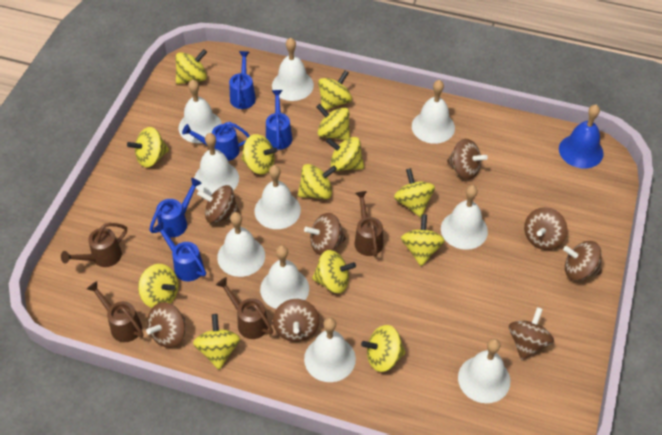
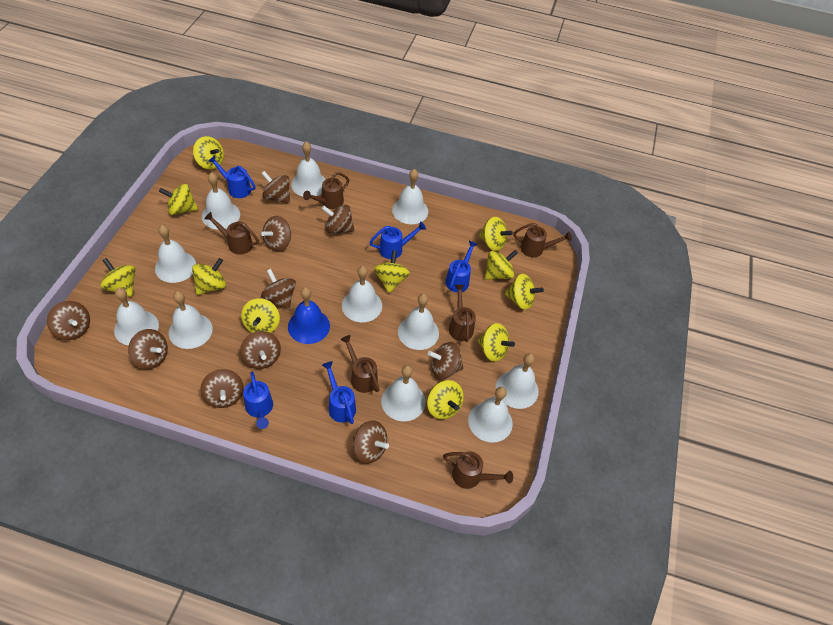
brown spinning top: [146,302,185,348] [197,185,240,223] [273,299,319,342] [304,213,346,255] [447,139,488,180] [509,307,554,361] [524,207,568,250] [563,241,602,281] = 8 -> [47,301,90,340] [128,329,168,369] [200,369,244,408] [240,331,281,369] [261,171,290,204] [261,216,291,251] [261,269,296,310] [322,205,355,234] [353,420,389,464] [428,342,464,379] = 10
brown watering can: [61,223,127,267] [87,281,143,342] [216,277,273,339] [354,191,383,257] = 4 -> [204,212,259,255] [303,172,349,209] [340,335,380,393] [443,451,513,489] [449,285,476,342] [513,223,572,257] = 6
white bell: [179,79,222,143] [194,133,239,196] [217,212,265,277] [255,165,301,229] [260,245,309,309] [272,38,314,101] [304,317,356,382] [412,80,455,144] [441,185,488,250] [458,338,510,403] = 10 -> [114,287,159,346] [155,225,196,283] [169,291,213,349] [202,172,240,230] [291,141,326,197] [342,266,382,322] [381,365,425,422] [392,169,428,224] [398,294,439,350] [468,387,513,442] [496,353,539,409] = 11
yellow spinning top: [127,127,169,168] [138,264,178,308] [175,49,207,84] [193,314,240,370] [241,134,278,175] [298,164,337,199] [312,250,356,293] [317,104,350,140] [318,70,352,110] [326,137,364,171] [361,325,406,372] [394,168,435,217] [401,214,445,266] = 13 -> [100,258,135,297] [159,184,198,215] [192,258,226,295] [193,136,224,170] [241,298,280,333] [374,250,410,293] [427,380,464,419] [478,323,515,362] [479,217,513,251] [485,250,518,280] [505,274,544,310] = 11

